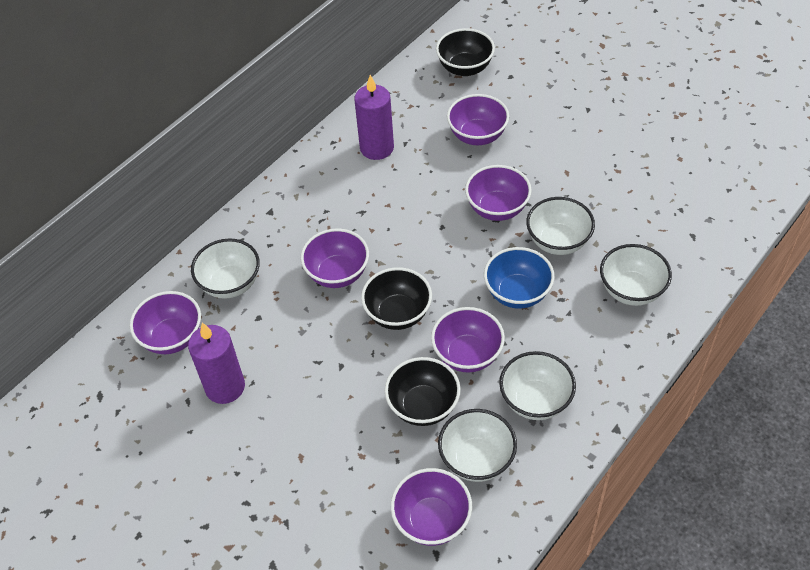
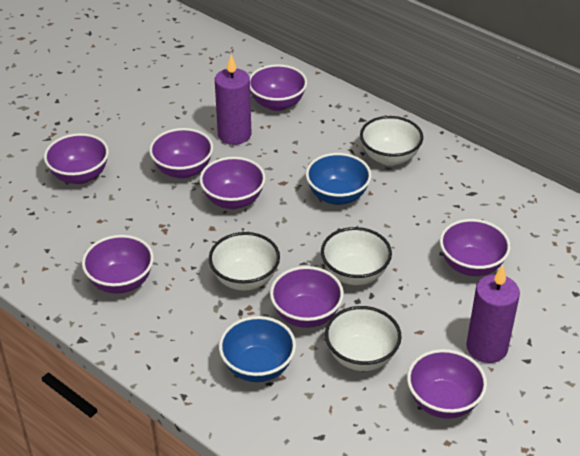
black bowl: [361,267,432,330] [385,357,461,426] [436,28,495,76] = 3 -> none = 0
blue bowl: [484,247,555,309] = 1 -> [219,316,296,382] [306,153,372,205] = 2
purple bowl: [130,291,201,354] [301,229,369,288] [391,468,472,546] [431,307,505,373] [447,94,509,145] [465,165,532,221] = 6 -> [44,133,109,184] [82,235,154,294] [149,128,213,179] [200,157,266,209] [250,64,307,111] [270,266,344,328] [407,349,487,419] [440,219,511,276] = 8
white bowl: [191,239,260,299] [438,409,517,482] [499,351,576,420] [526,197,595,255] [600,244,672,306] = 5 -> [209,232,280,291] [321,227,392,285] [325,306,402,371] [360,116,423,166] = 4

